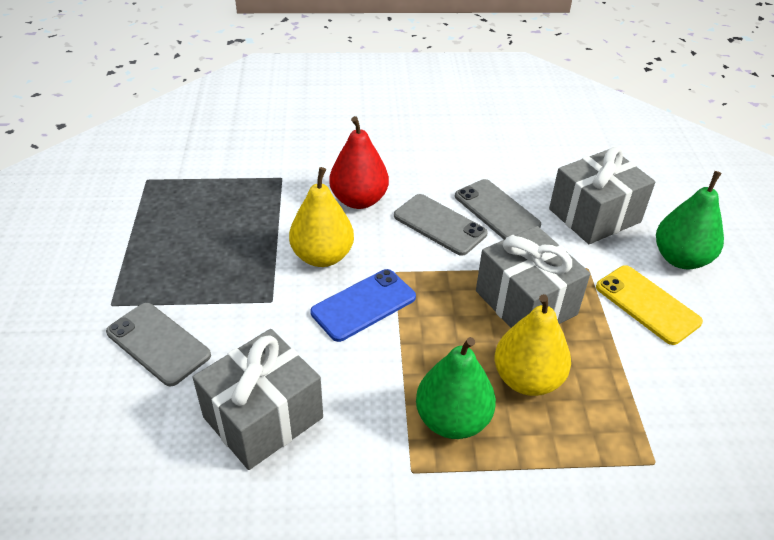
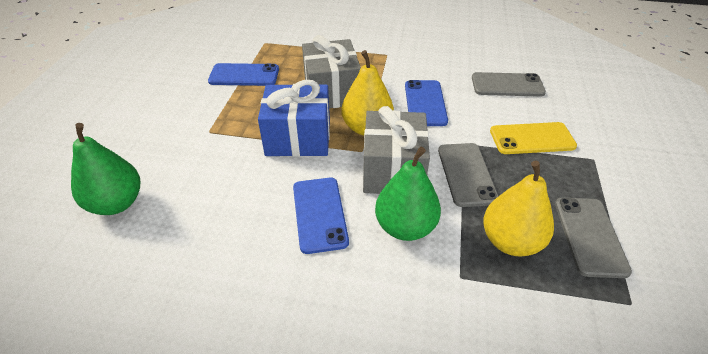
blue gift: none = 0 -> [258,80,330,157] = 1
blue phone: [310,269,416,342] = 1 -> [208,63,279,86] [293,178,349,254] [405,80,448,126] = 3
grey gift: [192,329,323,470] [476,226,590,328] [549,147,655,244] = 3 -> [302,35,361,108] [363,106,430,194] = 2
red pear: [329,116,389,209] = 1 -> none = 0

